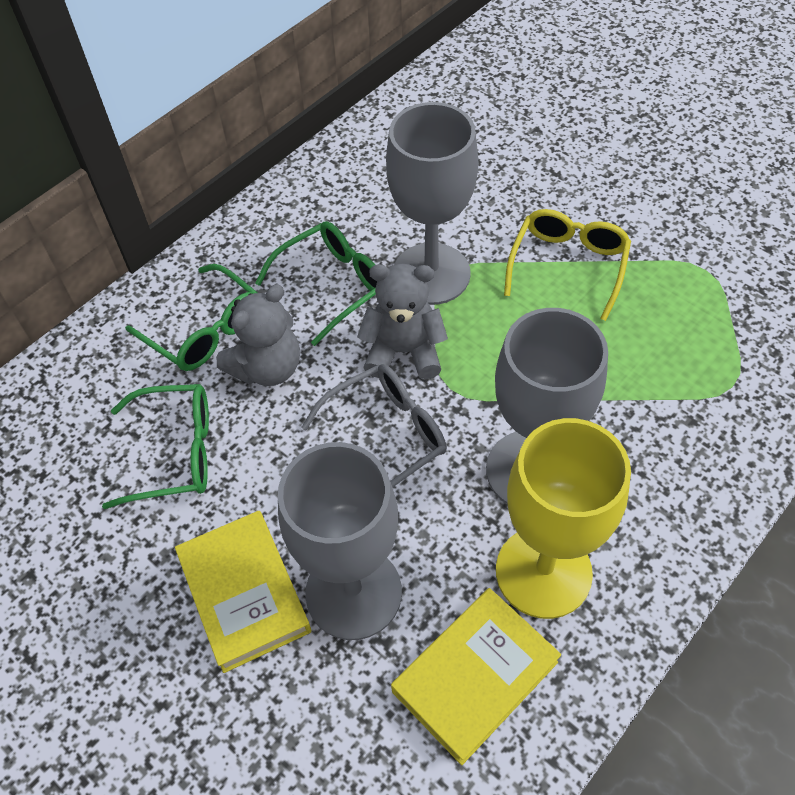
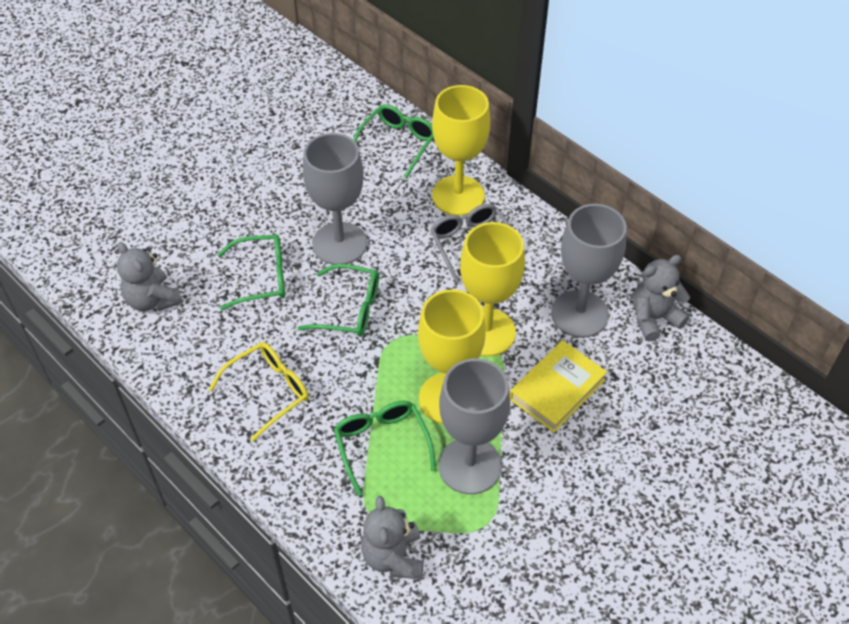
green glasses: [102,384,209,509] [125,264,258,371] [255,221,377,346] = 3 -> [218,234,285,311] [298,264,379,337] [334,401,436,496] [353,104,434,178] = 4
grey teddy bear: [216,284,300,386] [357,264,448,379] = 2 -> [117,242,183,311] [361,496,424,580] [633,255,690,341] = 3
yellow book: [175,511,311,673] [391,588,561,765] = 2 -> [510,340,607,433] = 1
yellow goblet: [496,418,631,619] = 1 -> [418,289,486,424] [432,85,490,216] [460,222,525,356] = 3

